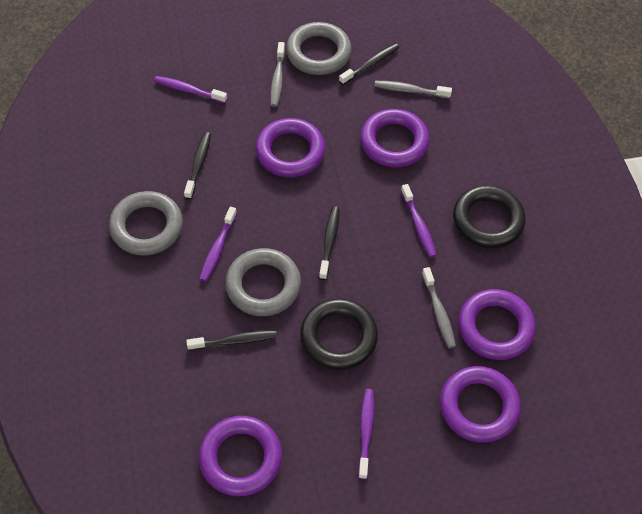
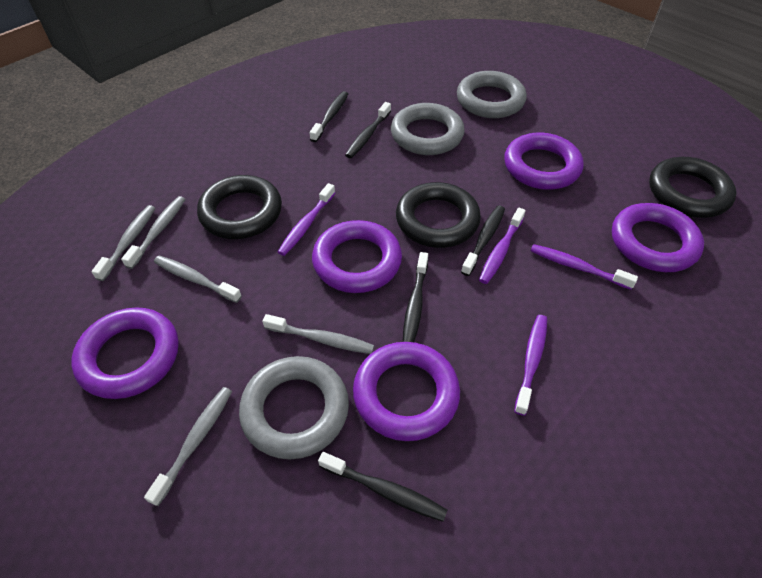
black ring: [300,298,378,370] [453,185,526,249] = 2 -> [197,175,282,239] [396,182,481,248] [649,157,736,218] = 3
black toothbrush: [184,132,211,199] [186,330,277,351] [319,206,340,280] [339,43,399,85] = 4 -> [310,91,348,142] [318,452,447,522] [345,102,391,158] [403,252,428,342] [461,206,505,276] = 5
grey toothbrush: [270,42,285,107] [374,81,452,98] [422,267,456,348] = 3 -> [91,205,155,281] [121,196,185,269] [144,387,232,506] [154,256,242,303] [262,314,374,354] = 5

